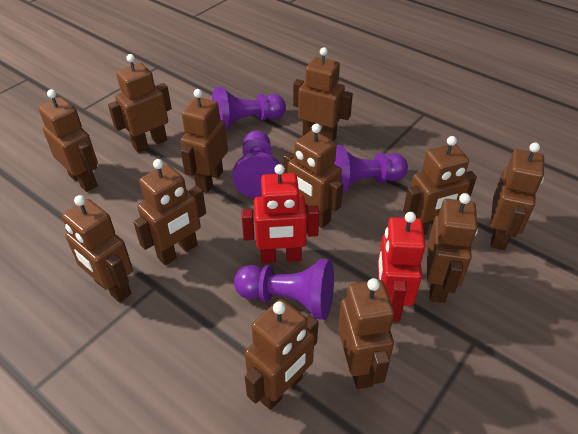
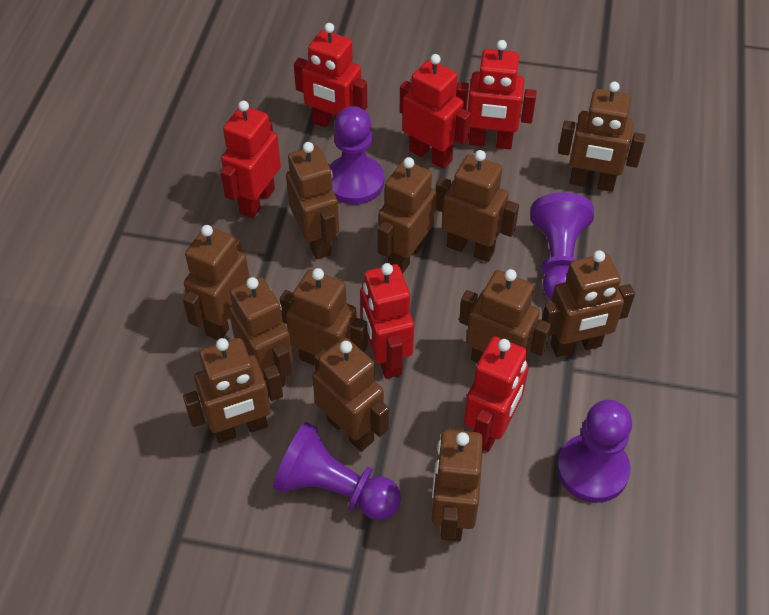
red robot: [241,164,319,263] [377,212,426,322] = 2 -> [221,101,281,218] [294,23,368,128] [360,263,414,379] [400,54,471,169] [456,40,537,149] [464,336,529,452] = 6

